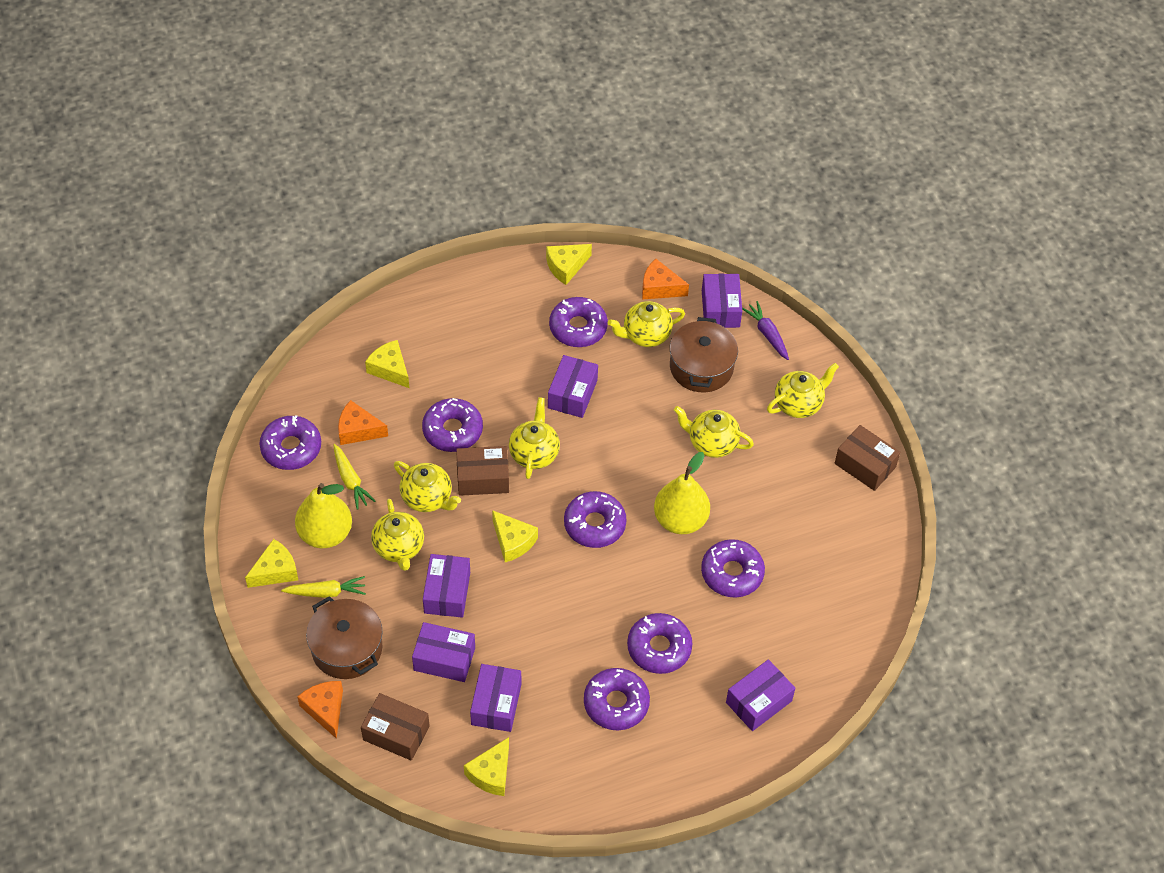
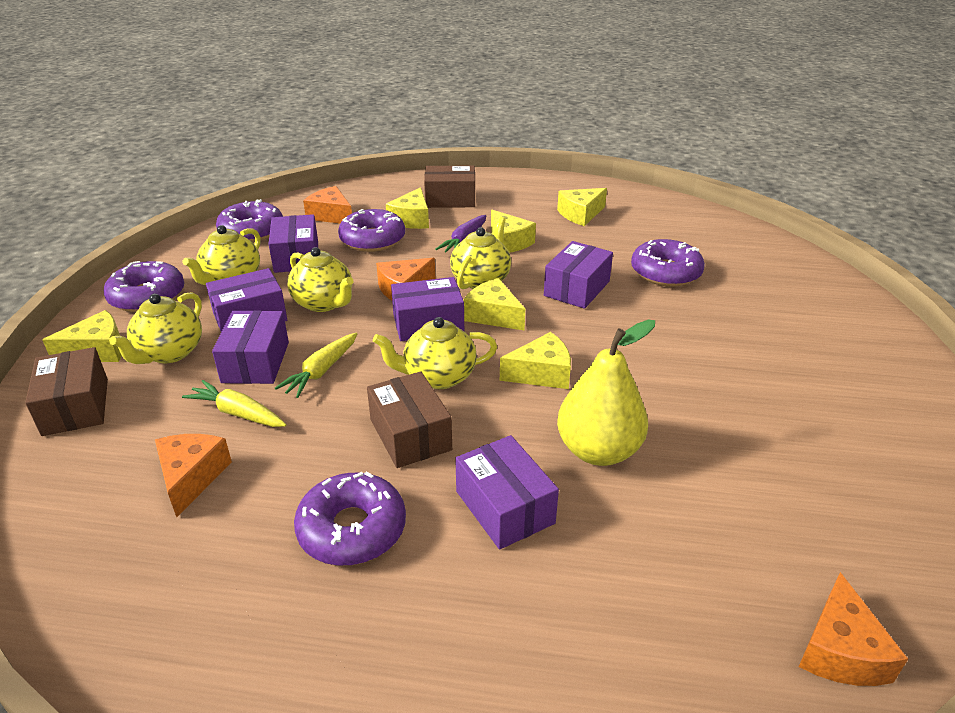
brown pot: [306,596,383,679] [670,317,738,392] = 2 -> none = 0
orange cheese: [297,681,343,739] [338,400,388,445] [642,259,689,300] = 3 -> [155,434,232,517] [303,186,352,223] [376,258,435,300] [799,572,908,686] = 4
purple donut: [259,415,321,470] [422,398,483,452] [549,297,608,347] [564,491,626,548] [584,668,650,730] [627,613,693,674] [701,539,765,598] = 7 -> [104,261,184,312] [216,199,283,242] [294,471,406,566] [338,209,405,252] [631,239,705,287] = 5
yellow cheese: [245,539,298,588] [365,340,409,388] [464,737,509,796] [492,510,538,562] [546,244,592,285] = 5 -> [42,310,122,362] [386,187,429,229] [464,278,525,330] [491,210,536,253] [500,332,571,389] [557,188,607,226] = 6
yellow pear: [295,483,352,548] [654,452,710,534] = 2 -> [557,320,655,466] = 1
yellow teapot: [371,499,424,571] [394,461,461,512] [509,397,560,479] [608,301,685,347] [674,406,754,458] [767,363,839,418] = 6 -> [109,292,202,364] [183,225,260,285] [287,247,354,312] [373,317,497,389] [450,217,511,289] = 5

